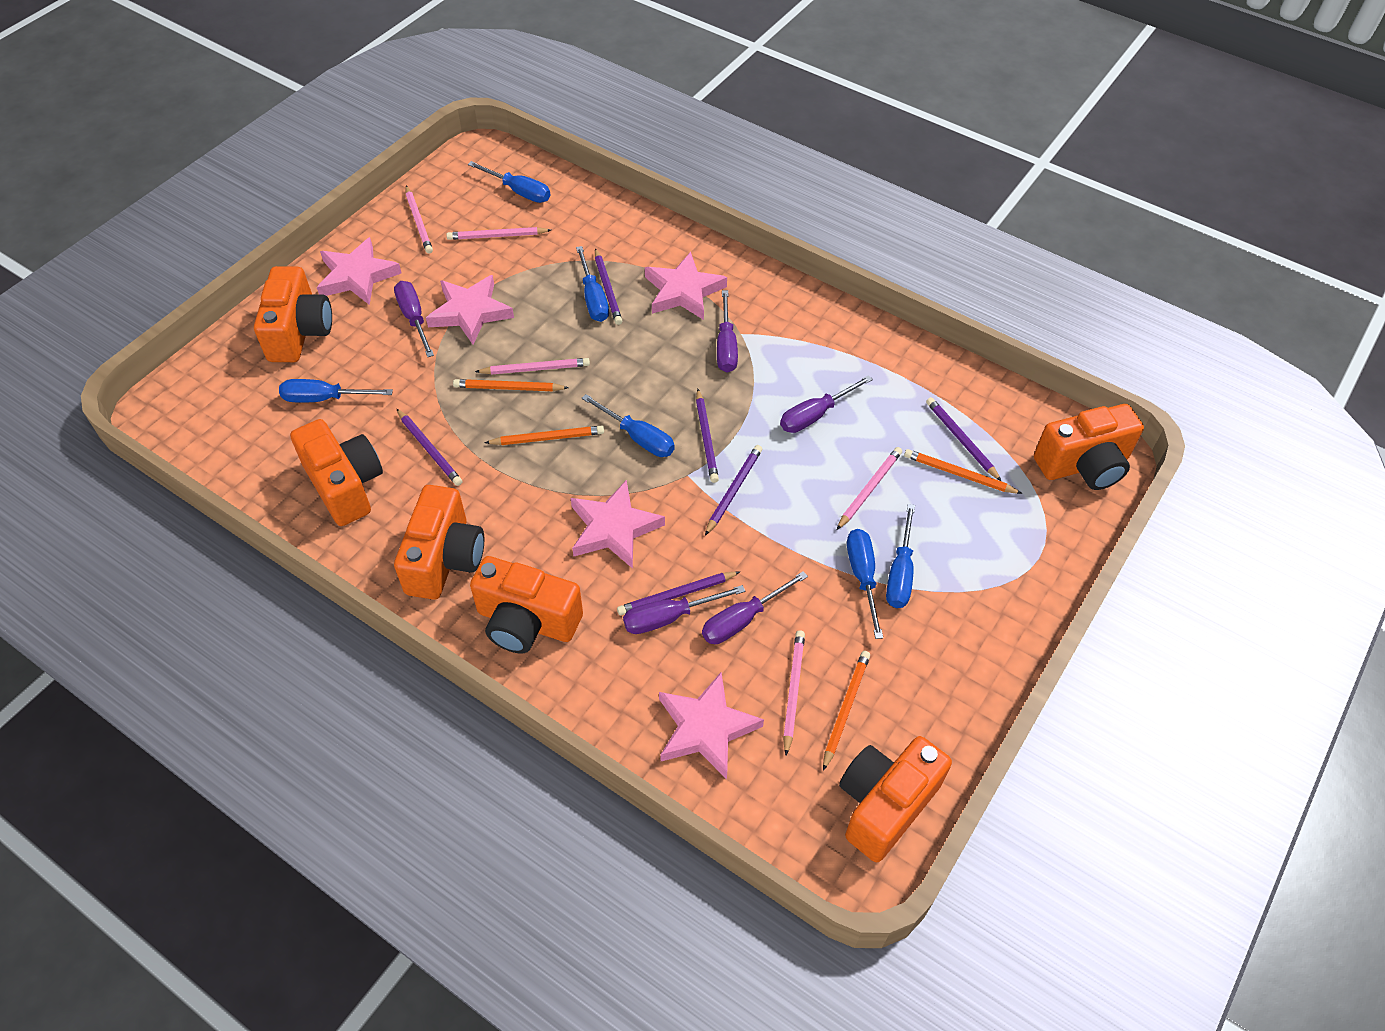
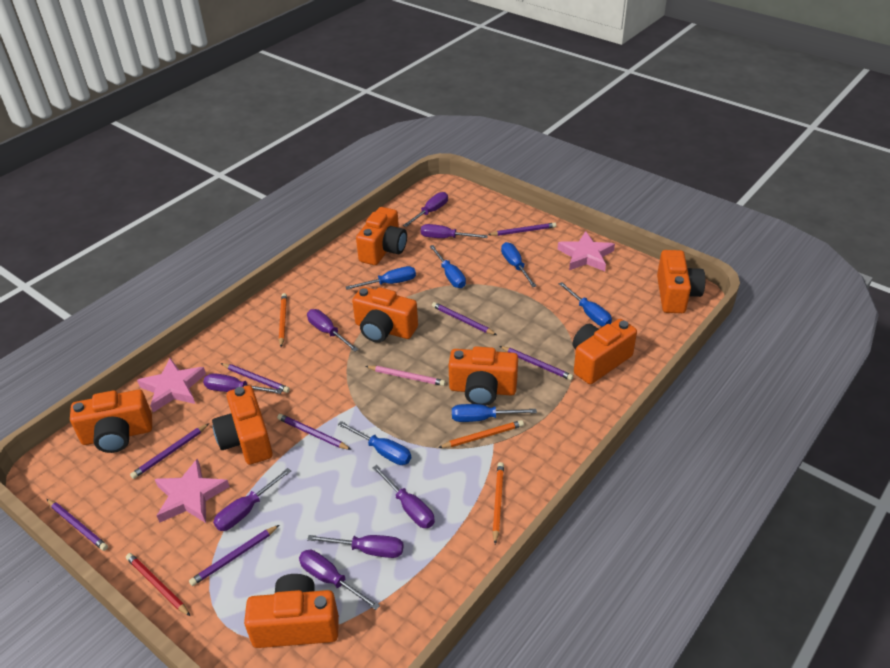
orange camera: [254,266,332,362] [290,419,383,526] [394,485,484,600] [470,556,583,654] [839,736,952,862] [1034,404,1144,490] = 6 -> [70,390,152,453] [212,385,273,465] [244,574,339,648] [352,287,418,343] [356,207,407,265] [449,346,518,406] [573,319,637,384] [657,250,705,313] = 8
orange pencil: [453,379,569,391] [485,426,604,445] [823,651,870,771] [904,449,1023,494] = 4 -> [279,293,287,347] [438,420,524,448] [492,462,504,544] = 3
pink pencil: [405,186,433,254] [446,227,551,240] [475,358,590,375] [783,630,805,756] [837,447,902,530] = 5 -> [366,366,446,386] = 1
pink star: [317,237,402,305] [426,275,514,345] [571,480,665,569] [645,252,727,320] [659,672,764,779] = 5 -> [137,358,206,412] [155,459,230,523] [558,231,615,271] = 3
purple pencil: [396,408,462,486] [595,248,622,325] [617,571,740,615] [696,389,719,483] [705,445,762,535] [926,397,1001,481] = 6 -> [47,499,108,551] [130,424,209,479] [189,525,279,586] [221,363,290,393] [277,414,351,450] [432,302,497,335] [488,222,556,236] [499,346,573,380] = 8
purple screwdriver: [394,281,434,357] [623,585,745,634] [702,571,808,644] [717,290,738,373] [780,375,873,433] = 5 -> [203,373,283,394] [213,468,291,531] [299,550,380,610] [307,309,359,352] [307,535,404,558] [372,465,435,528] [403,192,448,227] [421,224,488,238] = 8
red pencil: none = 0 -> [126,553,190,616] = 1

